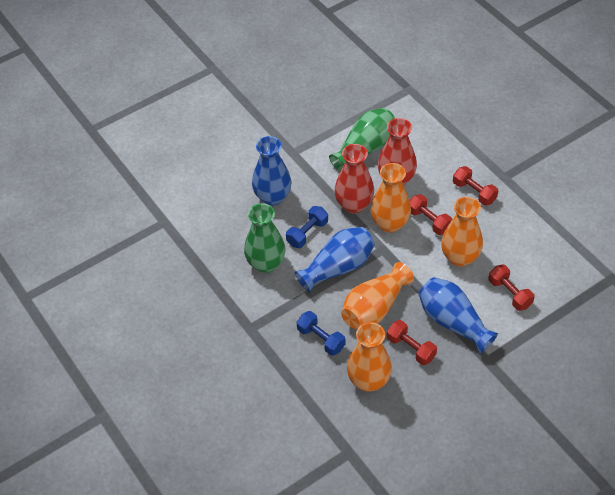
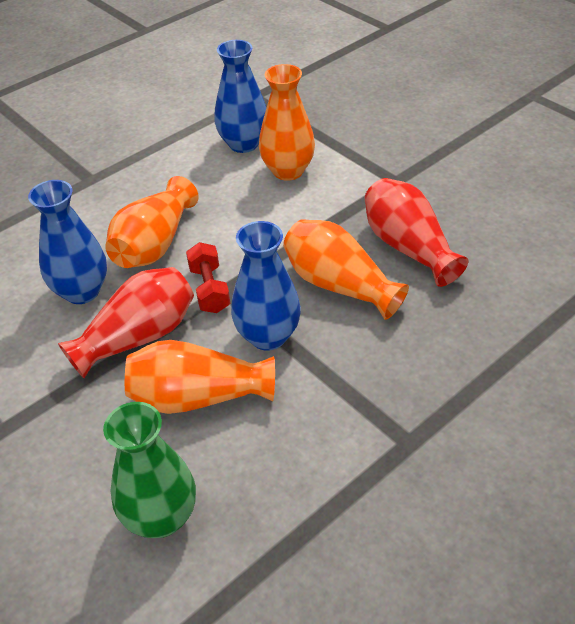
blue dumbbell: [286,206,328,248] [297,311,345,356] = 2 -> none = 0
green vase: [244,203,286,273] [329,108,395,172] = 2 -> [103,402,196,538] = 1
red dumbbell: [387,320,437,365] [410,194,452,235] [453,166,498,206] [488,265,535,311] = 4 -> [186,242,230,313] = 1

